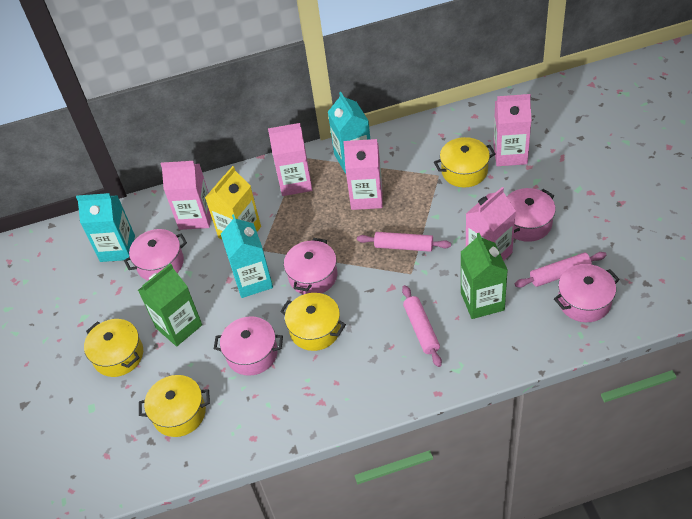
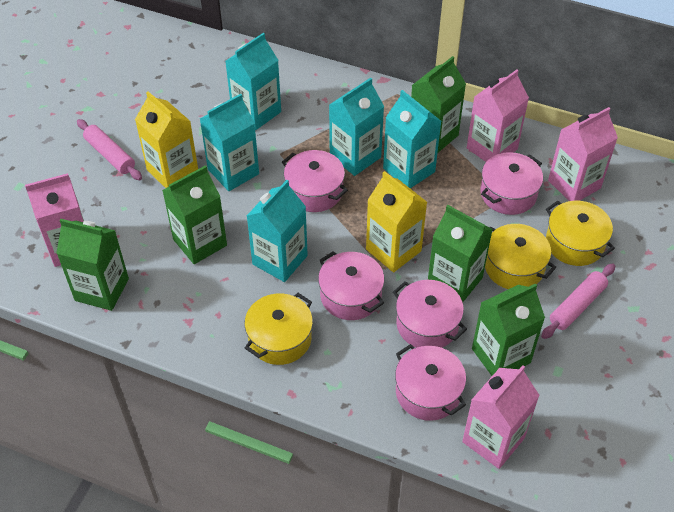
green carton: [138,263,202,346] [461,233,508,319] = 2 -> [56,219,129,311] [162,165,227,264] [411,56,466,152] [428,205,493,302] [472,283,545,376] = 5
pink carton: [161,161,211,230] [268,123,312,196] [343,139,383,210] [466,187,516,261] [493,94,531,166] = 5 -> [25,173,84,267] [462,365,540,469] [467,70,529,162] [548,107,618,201] = 4
pink rolling pin: [357,232,451,252] [402,285,442,367] [515,252,606,288] = 3 -> [77,119,142,180] [541,263,615,339] = 2
turquoise carton: [76,193,135,262] [221,214,273,298] [328,92,370,173] = 3 -> [200,94,259,191] [226,33,281,130] [247,180,308,282] [329,78,384,176] [383,90,441,188] = 5
yellow carton: [205,166,261,239] = 1 -> [135,91,198,188] [366,171,427,272] = 2
yellow pot: [84,319,143,377] [139,375,210,437] [280,293,346,351] [434,137,495,188] = 4 -> [244,293,313,365] [485,224,556,289] [546,201,615,266] = 3

